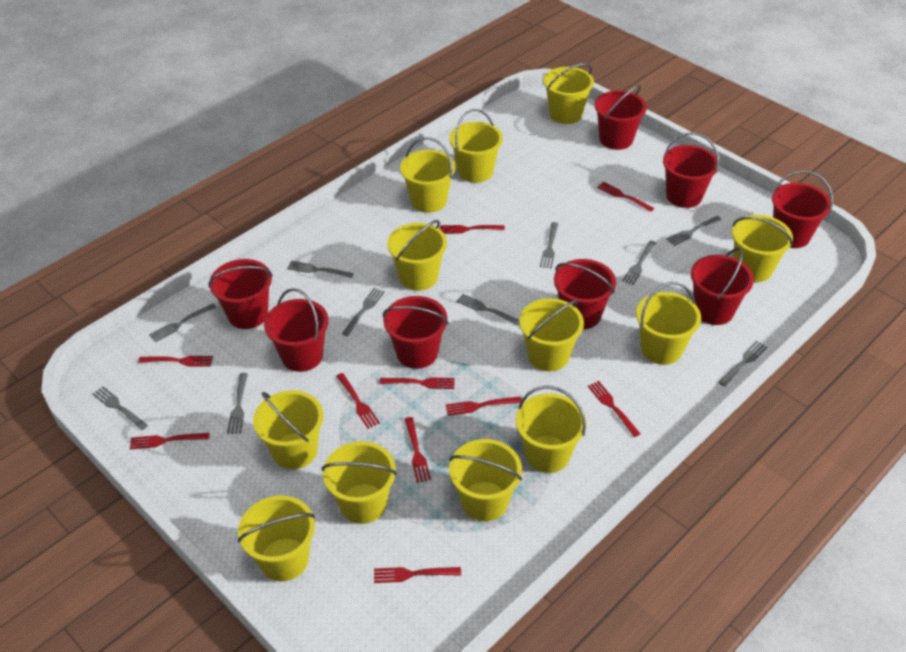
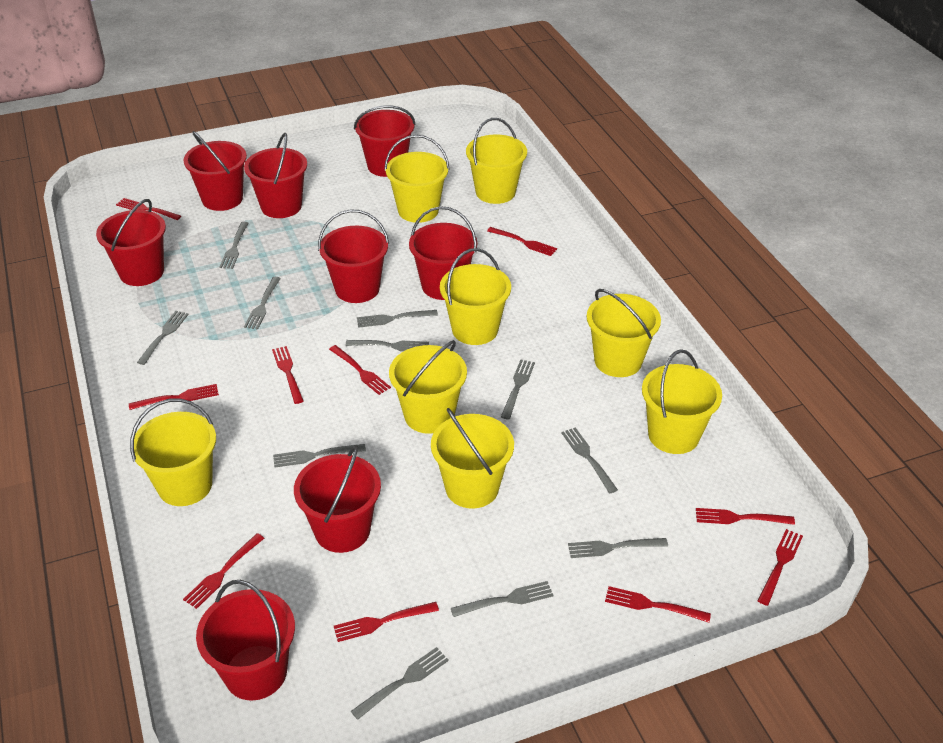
grey fork: [92,386,148,430] [149,303,216,342] [227,373,248,434] [287,260,354,278] [342,288,385,336] [456,294,519,326] [540,222,558,269] [622,240,656,285] [666,216,722,246] [718,341,768,387] = 10 -> [137,311,189,365] [219,222,248,269] [244,277,281,330] [273,444,366,468] [346,340,429,352] [351,647,449,720] [357,310,438,328] [451,581,554,617] [501,359,535,419] [561,427,618,493] [568,538,668,558] = 11
yellow bucket: [238,495,315,581] [253,390,323,469] [321,441,397,524] [387,220,447,291] [400,137,455,213] [449,109,503,183] [449,439,522,521] [516,386,586,473] [519,298,584,371] [543,63,594,124] [636,282,701,365] [732,215,793,282] = 12 -> [130,398,216,506] [384,135,450,223] [389,340,467,434] [431,408,514,509] [440,248,511,345] [466,118,527,204] [587,289,661,377] [642,349,722,454] = 8

